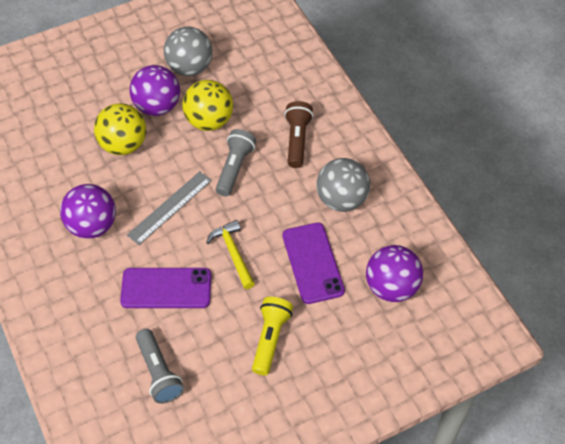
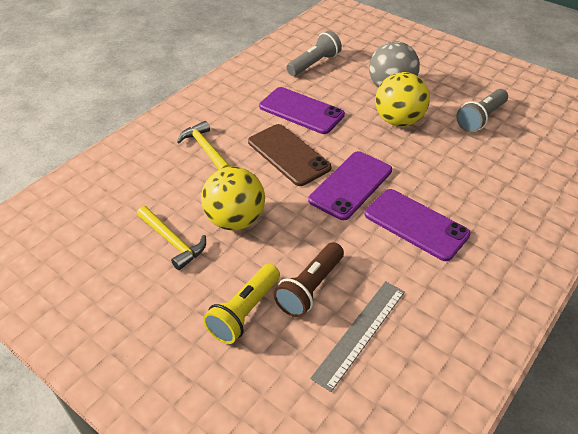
brown phone: none = 0 -> [248,124,332,186] = 1
grey ball: [164,27,213,76] [316,158,370,212] = 2 -> [369,41,420,88] = 1
purple ball: [60,184,116,239] [130,65,180,116] [366,245,423,302] = 3 -> none = 0
purple phone: [120,268,211,308] [282,223,345,304] = 2 -> [259,87,345,134] [308,151,392,220] [365,189,471,261] = 3
yellow hammer: [206,220,255,289] = 1 -> [137,206,206,270] [177,121,231,170] = 2

